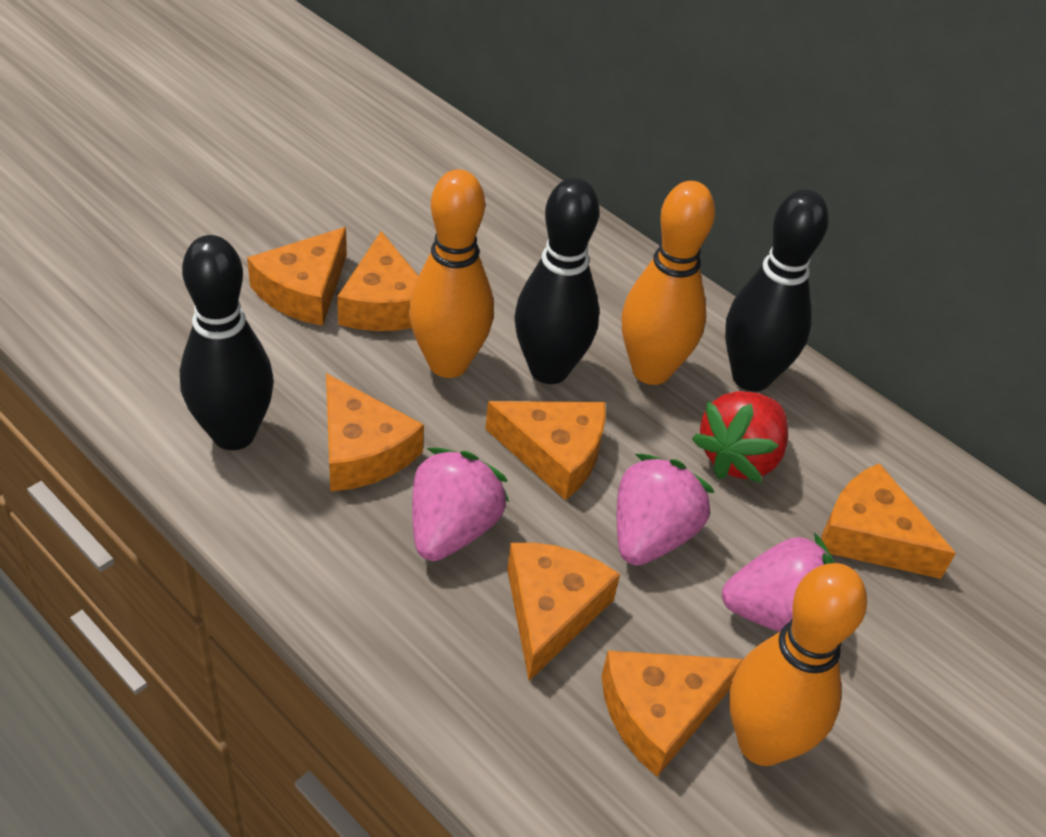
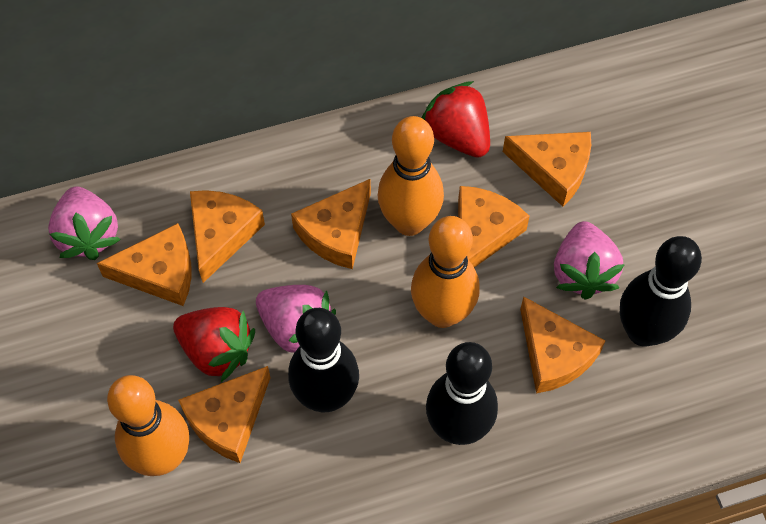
red strawberry: [692,391,788,483] = 1 -> [173,307,255,382] [422,81,490,158] = 2

